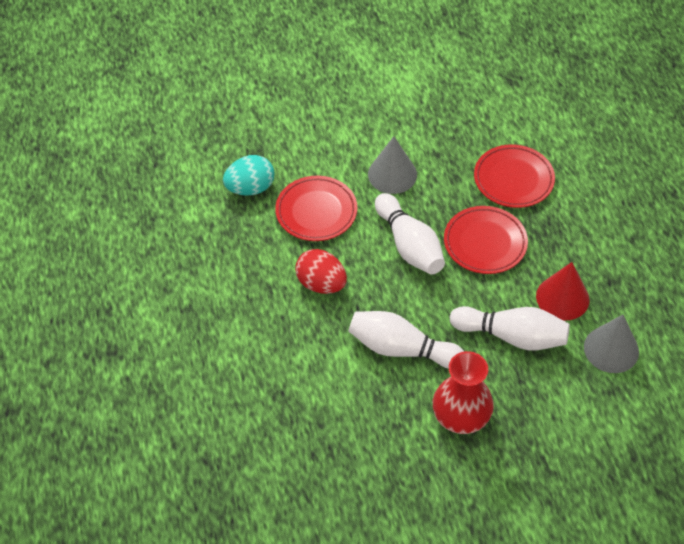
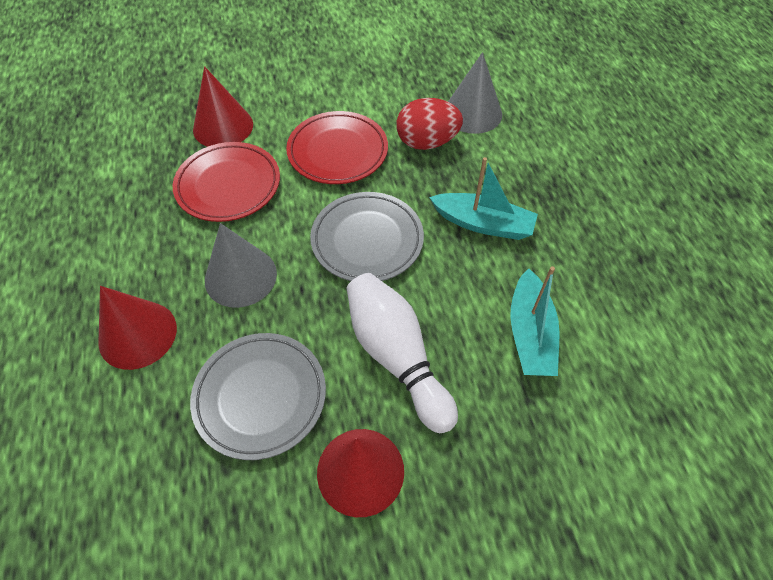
grey plate: none = 0 -> [190,333,326,460] [310,192,424,281] = 2
red cone: [536,262,590,321] = 1 -> [98,286,177,370] [193,66,253,147] [317,429,404,517] = 3
red plate: [275,176,357,241] [444,206,528,274] [474,145,555,208] = 3 -> [173,142,280,222] [286,111,388,184] = 2
red vase: [433,351,494,434] = 1 -> none = 0
turquoise boat: none = 0 -> [429,157,538,240] [510,266,559,376] = 2
turquoise egg: [223,155,274,196] = 1 -> none = 0
white bowling pin: [348,311,464,369] [375,193,445,275] [450,306,570,350] = 3 -> [347,273,458,433] = 1

